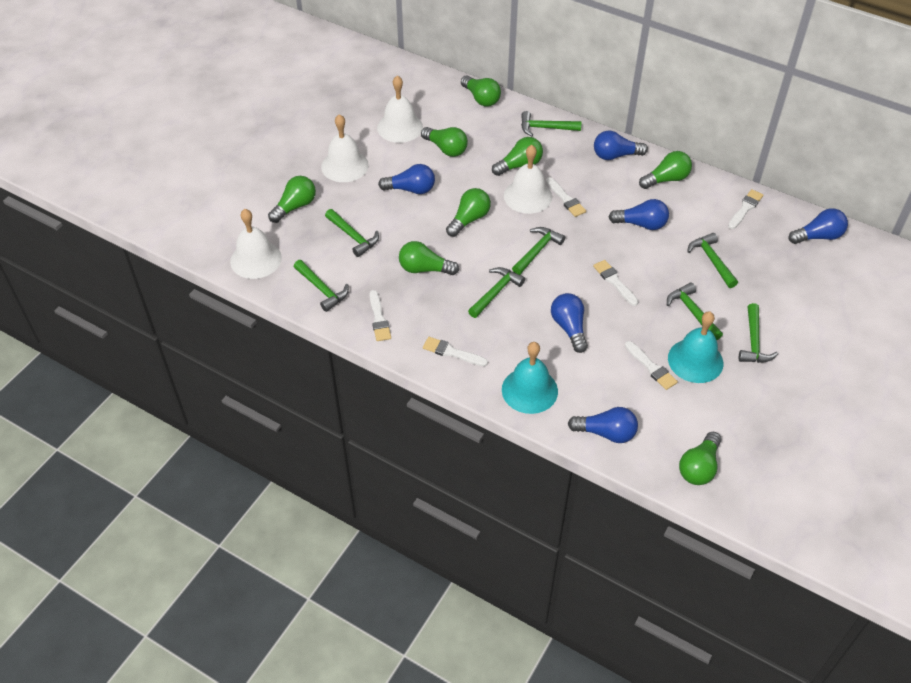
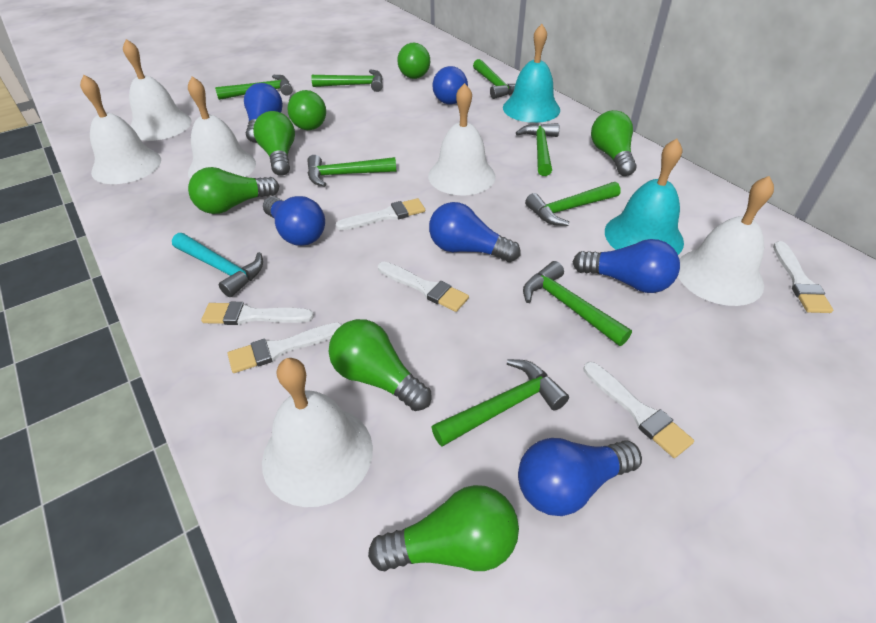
green light bulb: [268,176,316,223] [399,241,459,275] [421,127,468,157] [446,188,491,237] [461,76,501,106] [492,137,543,176] [639,151,692,189] [679,432,721,485] = 8 -> [188,167,279,214] [253,111,295,176] [287,90,326,130] [329,319,431,411] [368,485,519,572] [397,43,430,79] [591,110,637,176] = 7
turquoise hammer: none = 0 -> [172,233,263,297] = 1
white bell: [230,209,282,279] [321,114,369,182] [377,75,423,143] [504,145,552,214] = 4 -> [80,75,161,184] [123,39,192,141] [188,76,256,179] [262,358,373,507] [428,83,496,195] [678,176,774,306] = 6

